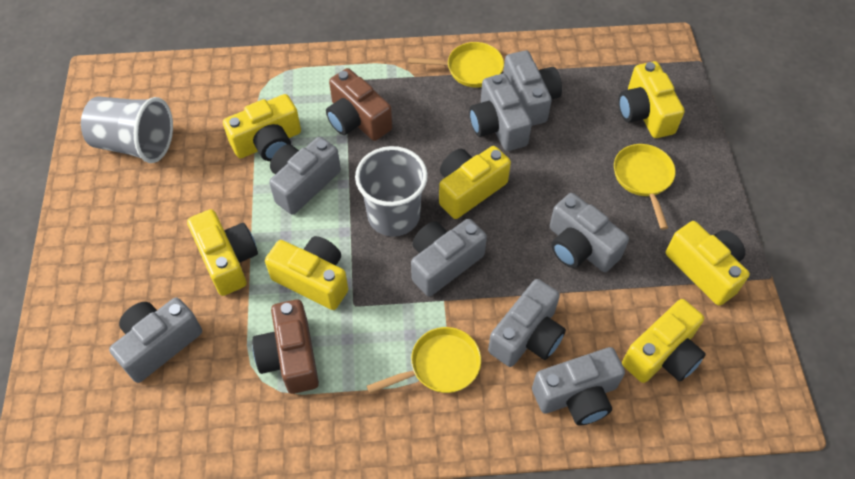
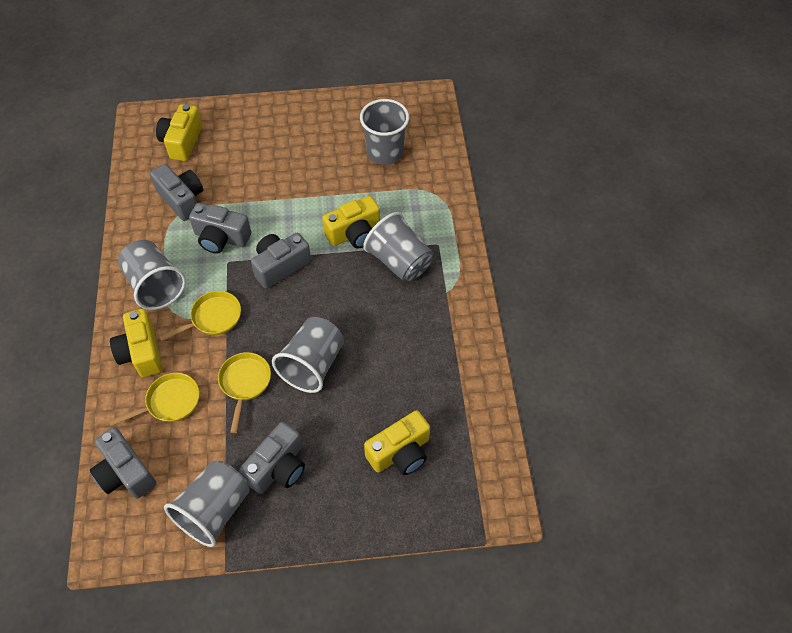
brown camera: [252,299,319,394] [326,68,392,141] = 2 -> none = 0
grey camera: [109,297,202,383] [269,137,341,215] [411,219,487,297] [469,73,532,151] [488,279,566,367] [503,51,562,126] [532,347,625,426] [550,193,629,272] = 8 -> [90,427,156,498] [150,164,203,221] [189,203,251,254] [239,422,305,494] [251,232,311,289] = 5
grey cup: [81,96,173,163] [355,146,428,237] = 2 -> [118,240,186,310] [164,461,249,547] [272,317,344,393] [360,99,409,165] [363,212,433,282] = 5
yellow camera: [187,209,258,296] [223,94,301,161] [265,236,348,310] [439,146,511,219] [619,61,685,138] [622,299,706,383] [666,221,750,306] = 7 -> [110,309,163,378] [156,104,202,161] [322,196,380,248] [364,410,430,475] = 4

